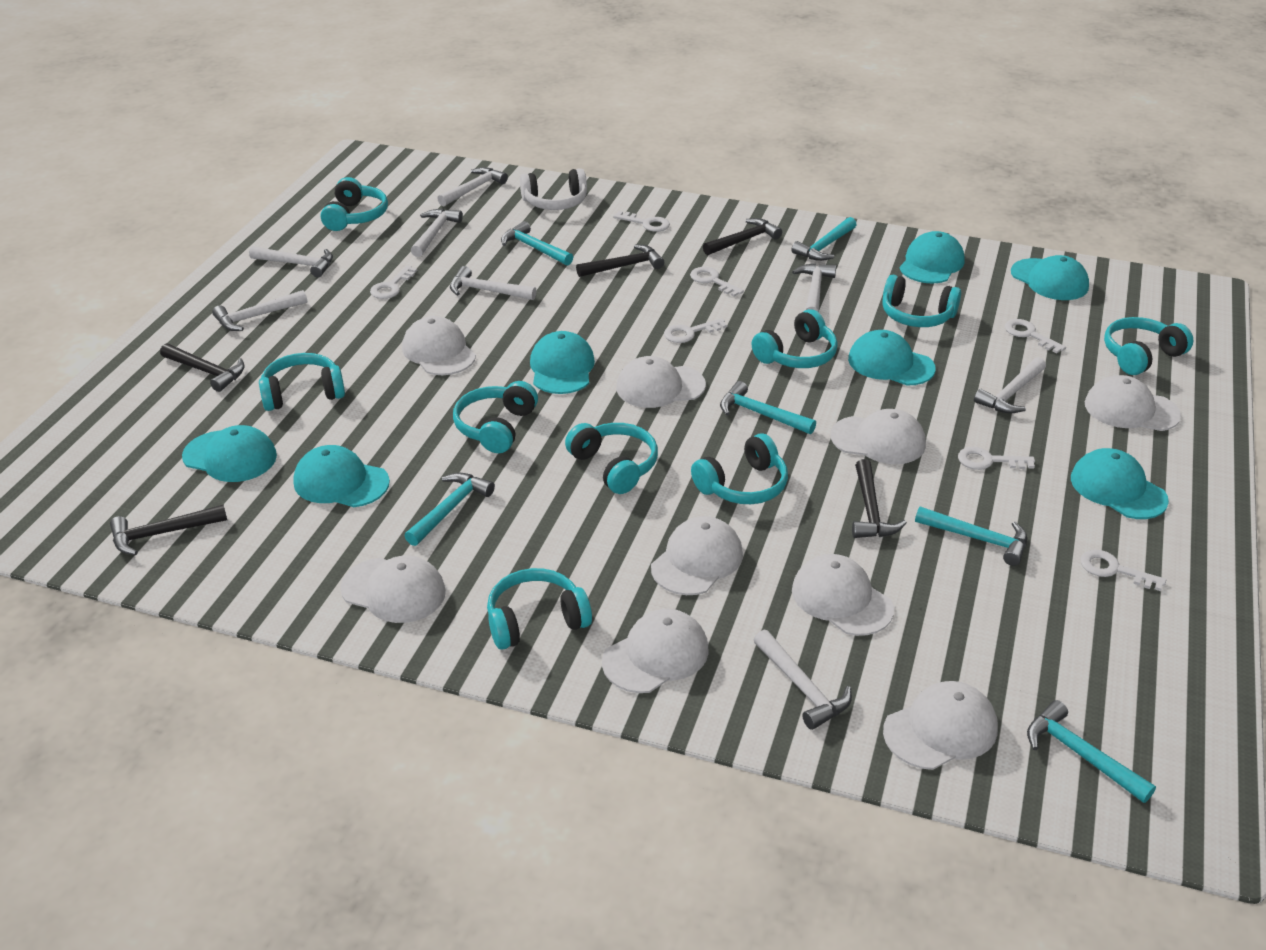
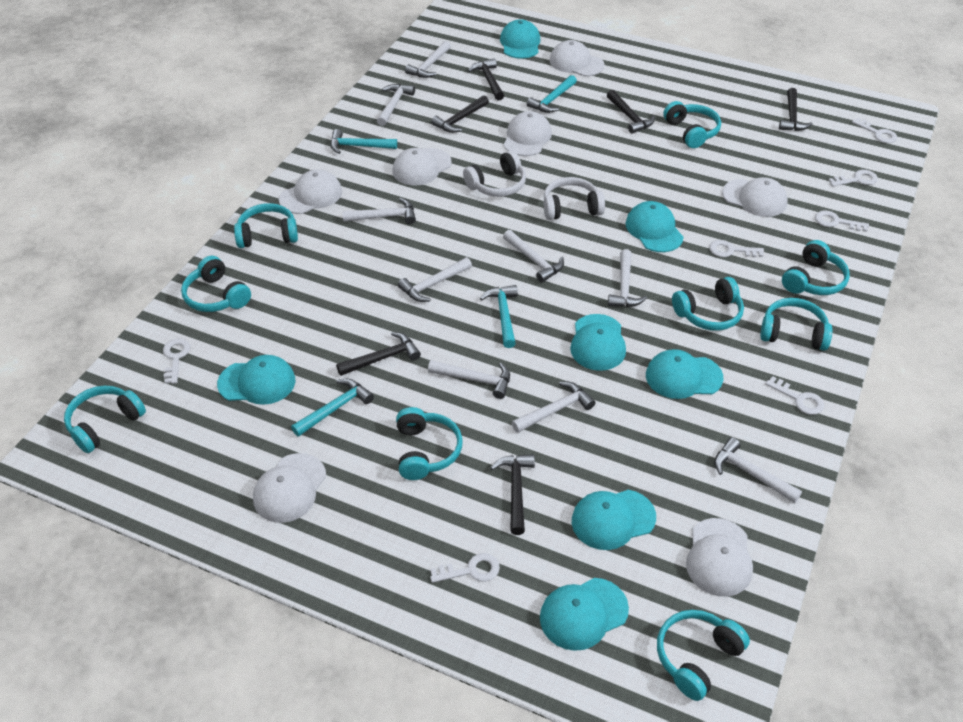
black hammer: [110,505,227,555] [160,343,245,392] [576,244,664,277] [703,218,782,255] [852,459,907,538] = 5 -> [336,332,421,376] [431,96,489,133] [468,58,504,101] [491,454,535,535] [607,90,655,134] [779,88,813,131] = 6
turquoise hammer: [405,473,495,546] [501,221,573,266] [720,381,816,434] [791,217,857,261] [915,506,1027,566] [1027,700,1156,803] = 6 -> [291,379,374,437] [331,129,397,154] [480,285,518,348] [527,75,577,113] = 4
white cap: [340,556,446,623] [402,316,476,375] [602,609,709,693] [616,356,706,408] [651,516,743,595] [792,554,894,636] [831,409,926,464] [883,681,998,770] [1085,375,1181,431] = 9 -> [253,453,326,523] [279,169,342,214] [392,148,452,186] [504,111,552,156] [549,40,604,76] [686,518,753,597] [722,177,788,217] = 7
white hammer: [212,290,307,331] [249,246,333,277] [411,209,463,257] [437,167,508,207] [450,266,537,300] [754,630,852,730] [792,264,836,312] [974,357,1046,414] = 8 -> [342,198,416,224] [377,84,415,126] [398,257,472,302] [405,41,451,78] [428,360,510,399] [503,230,564,283] [512,381,595,433] [608,249,647,307] [714,437,802,503] = 9
white headphones: [520,168,587,210] = 1 -> [463,151,526,197] [544,177,605,220] = 2

